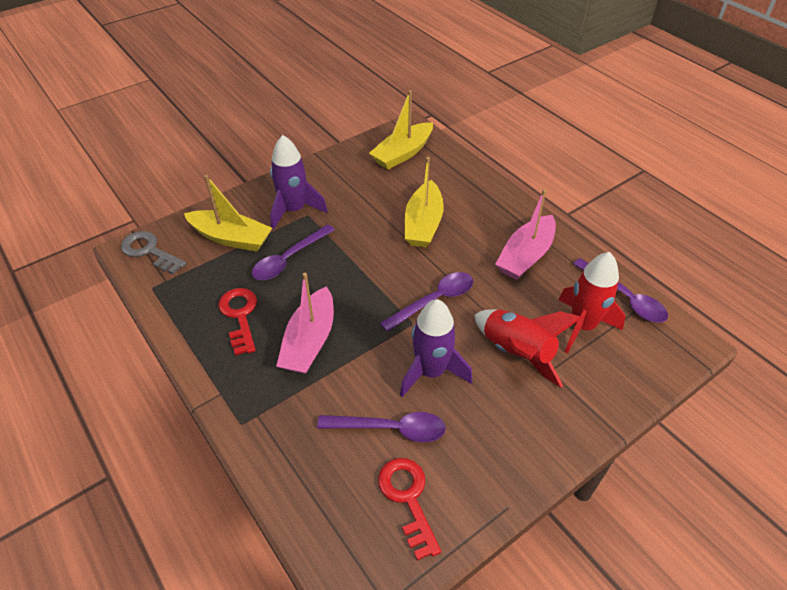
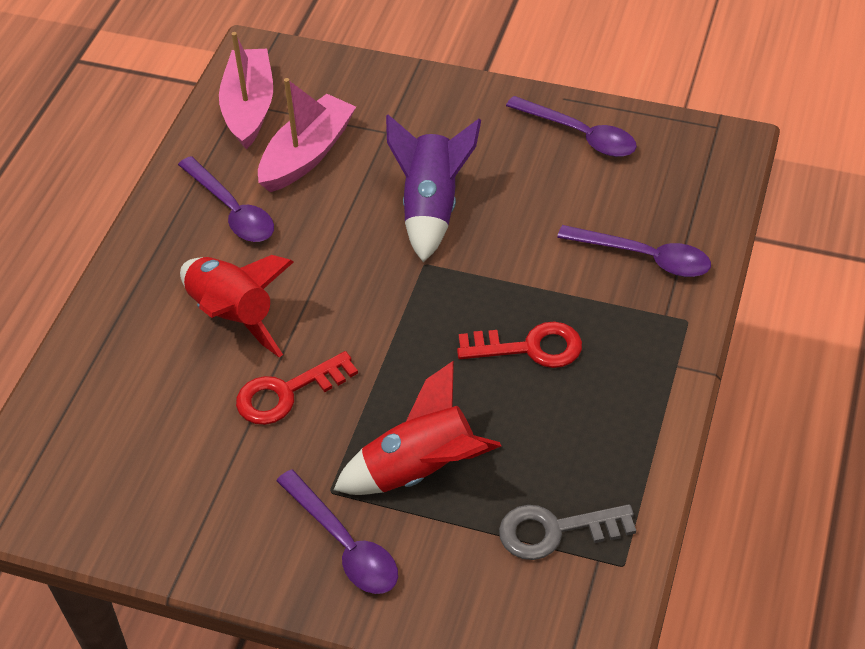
purple rocket: [270,135,328,230] [400,299,472,397] = 2 -> [386,115,481,262] = 1
yellow boat: [184,175,272,252] [369,90,433,170] [405,157,444,247] = 3 -> none = 0

